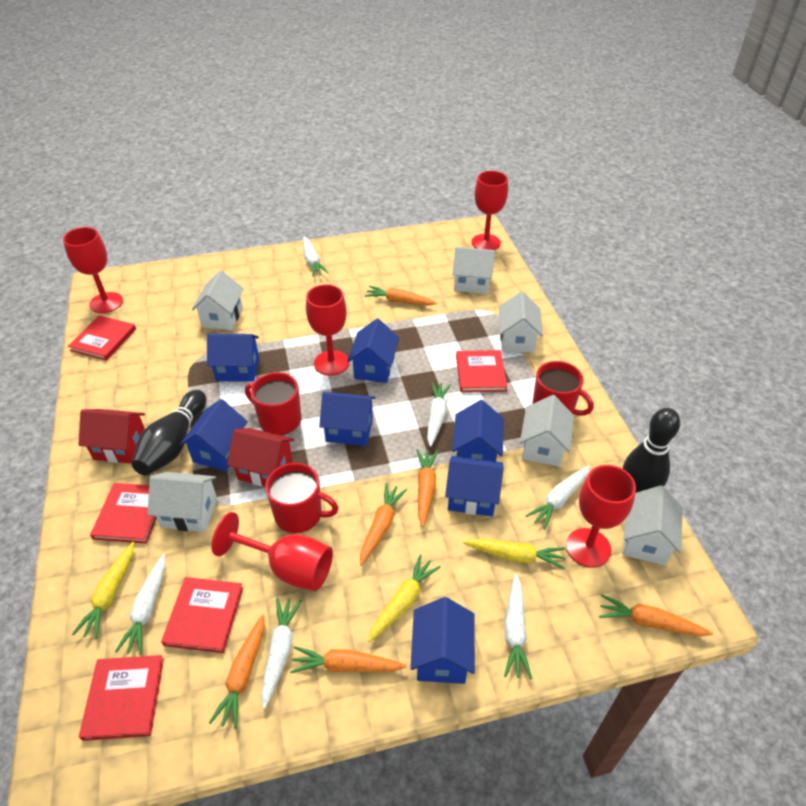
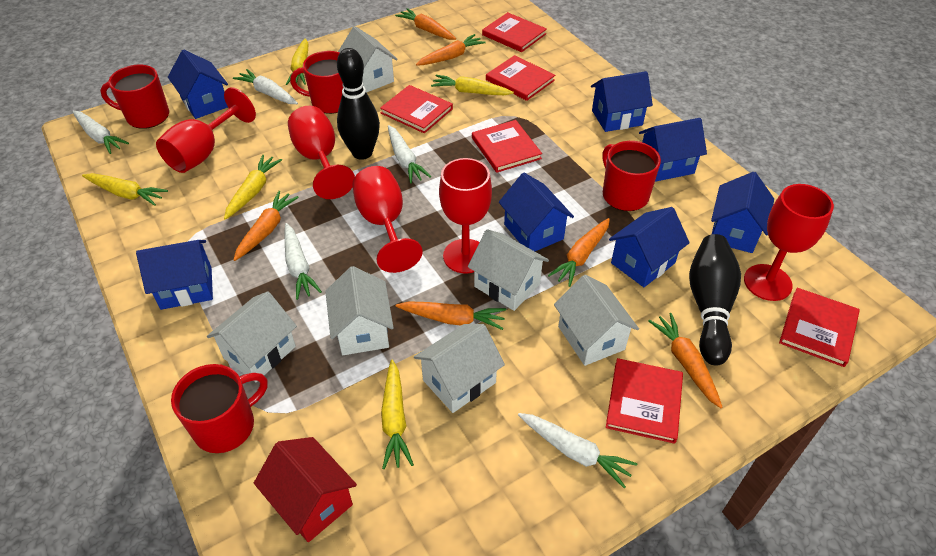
red book: [68,315,136,361] [79,655,164,741] [90,483,156,544] [161,577,243,653] [456,350,507,392] = 5 -> [380,85,453,133] [472,120,542,173] [482,12,547,52] [486,55,555,101] [606,358,683,444] [779,288,860,367] = 6
red house: [79,409,145,464] [227,428,294,486] = 2 -> [254,437,357,542] = 1
red mug: [245,372,301,435] [265,463,339,533] [532,361,594,416] = 3 -> [100,65,169,129] [171,364,268,453] [290,51,343,114] [602,141,661,211] = 4
white carrot: [115,554,166,655] [261,598,302,709] [303,237,329,277] [427,382,451,447] [504,574,532,679] [526,465,590,529] = 6 -> [73,111,129,154] [233,69,298,104] [285,223,322,300] [388,125,431,183] [518,413,638,488] = 5
yellow carrot: [72,542,134,639] [368,554,441,642] [463,539,565,569] = 3 -> [82,173,168,206] [224,155,282,220] [286,38,309,85] [381,360,414,469] [431,75,514,95] = 5

